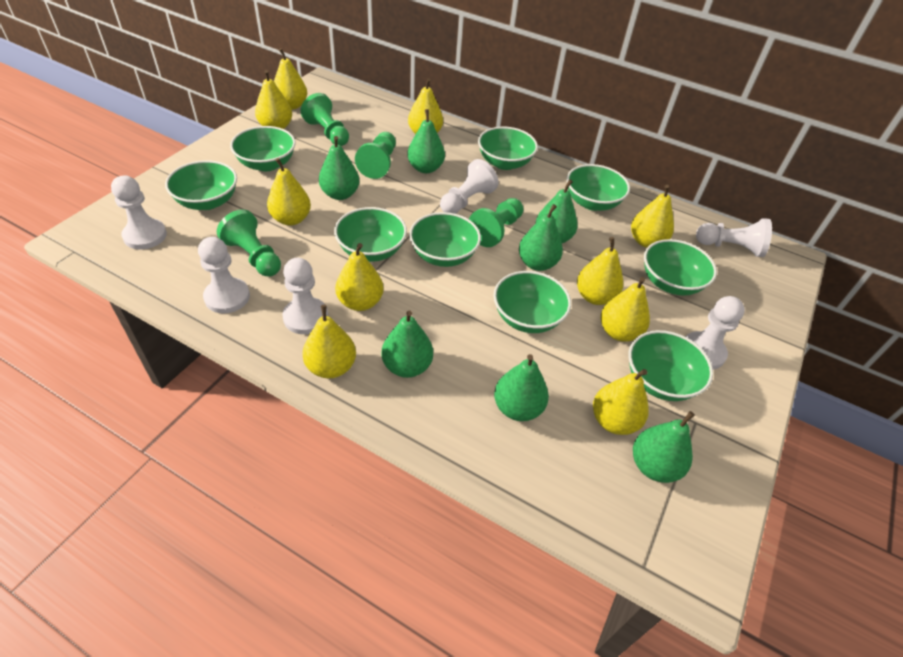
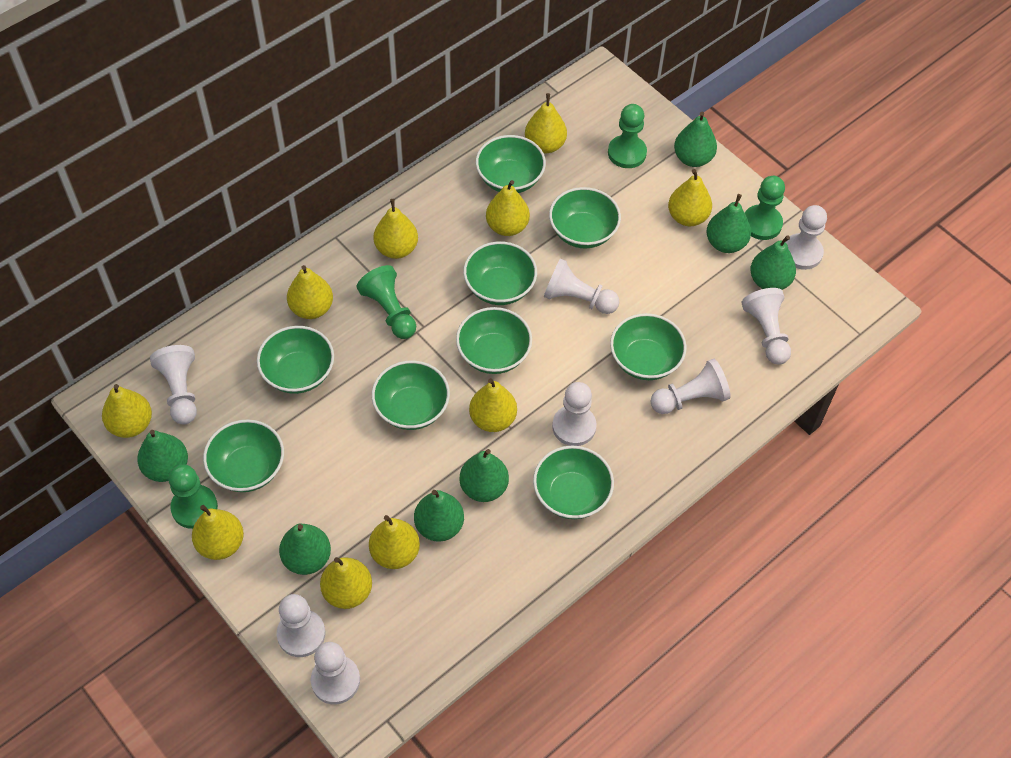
white pawn: [111,175,167,250] [198,237,250,313] [282,258,328,334] [440,159,499,214] [686,296,745,370] [696,218,772,257] = 6 -> [150,345,197,425] [276,594,325,657] [311,642,360,704] [544,258,619,314] [552,382,597,446] [651,359,731,414] [742,288,791,365] [785,205,827,270] = 8

